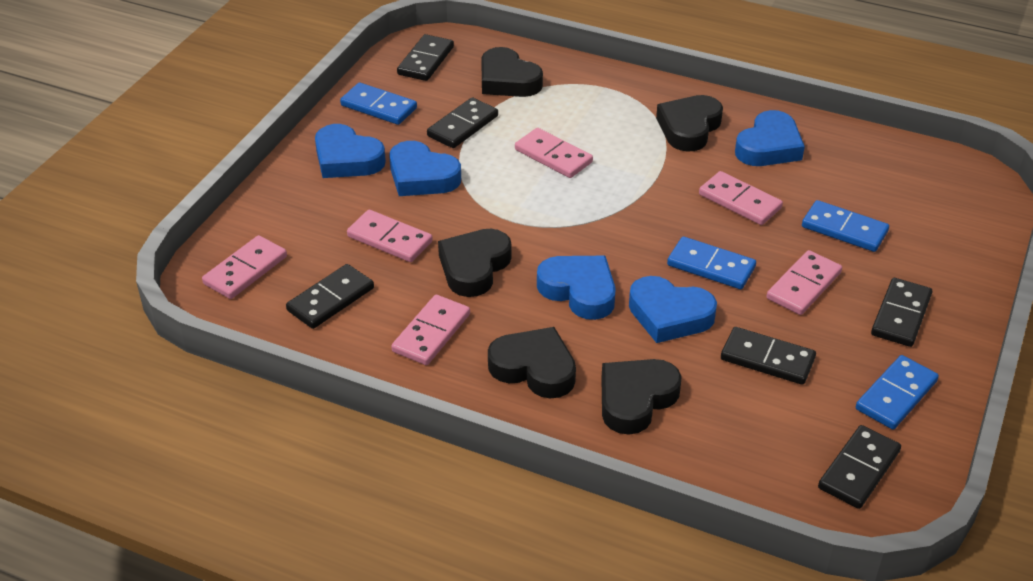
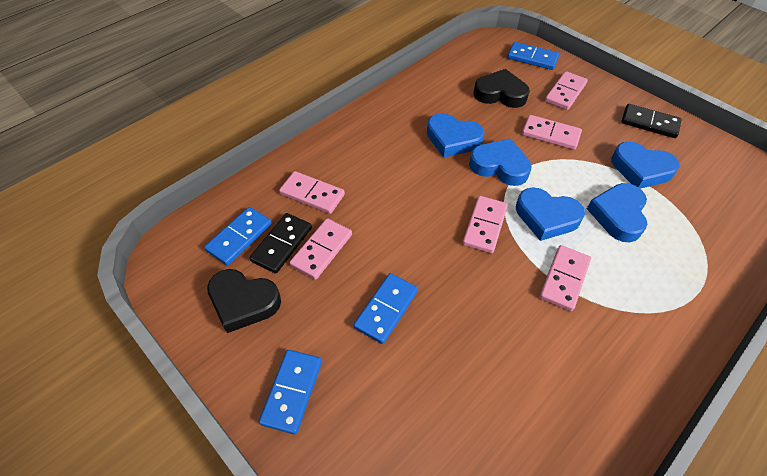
black domino: [286,264,374,329] [397,34,454,81] [427,98,498,148] [721,327,816,385] [818,425,901,509] [871,278,932,347] = 6 -> [249,213,312,274] [621,104,682,138] = 2
black heart: [438,229,512,297] [481,47,543,97] [488,327,576,398] [601,359,681,435] [656,95,723,152] = 5 -> [207,269,281,333] [474,69,530,108] = 2

